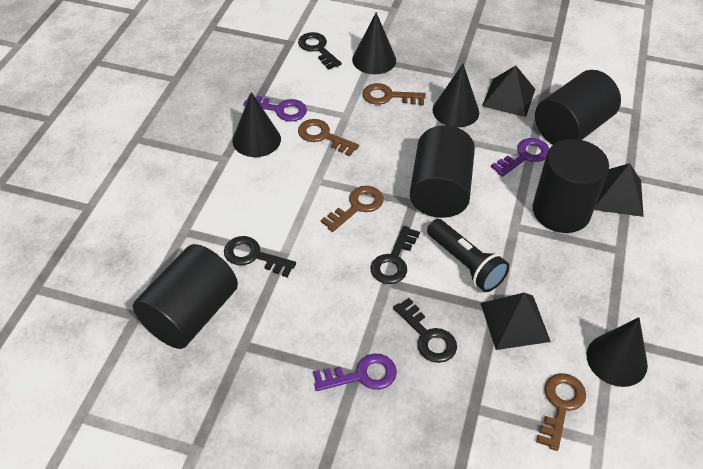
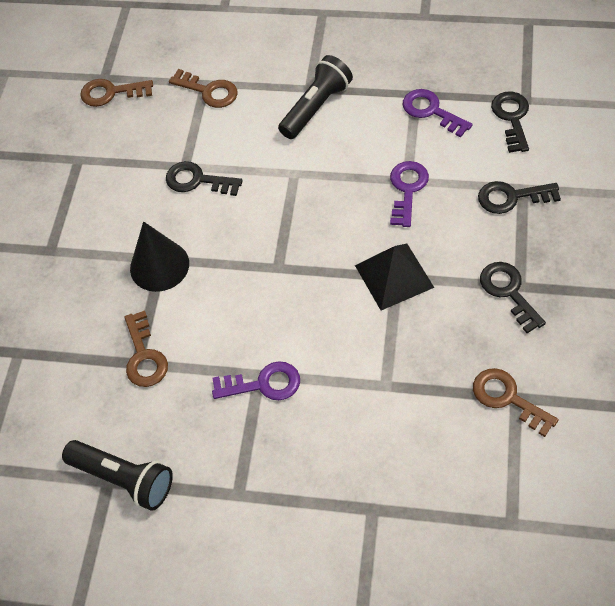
black cone: [232,92,281,157] [352,12,396,74] [433,64,479,127] [586,317,648,387] = 4 -> [130,221,189,292] = 1
black cylinder: [133,244,238,349] [410,125,475,218] [533,139,609,233] [535,70,621,145] = 4 -> none = 0
black flashlight: [427,219,509,292] = 1 -> [62,440,173,511] [278,55,353,139] = 2
black pyramid: [481,293,551,350] [482,65,535,117] [594,163,644,217] = 3 -> [355,243,434,310] = 1

